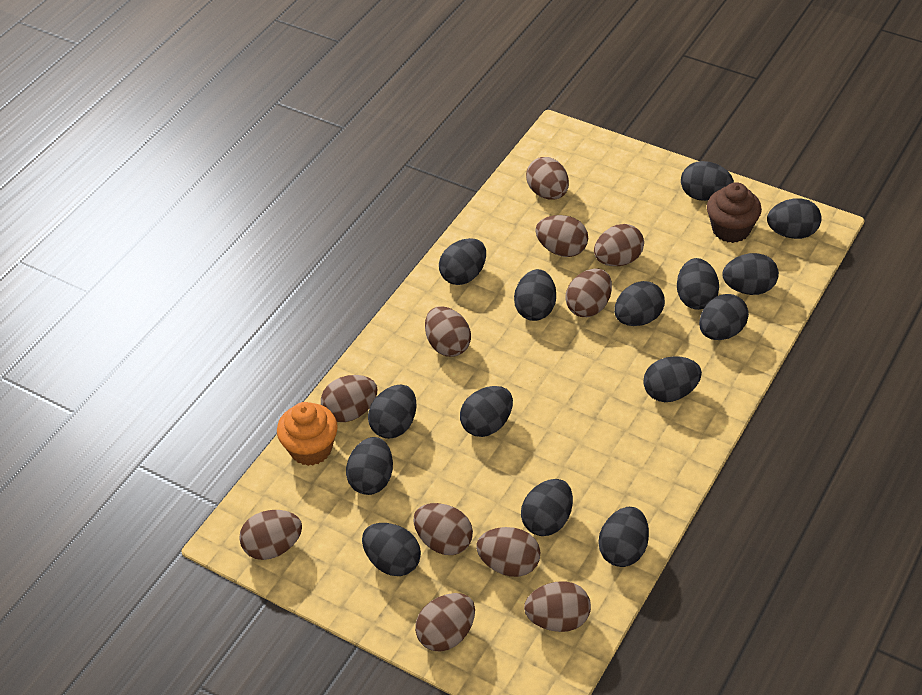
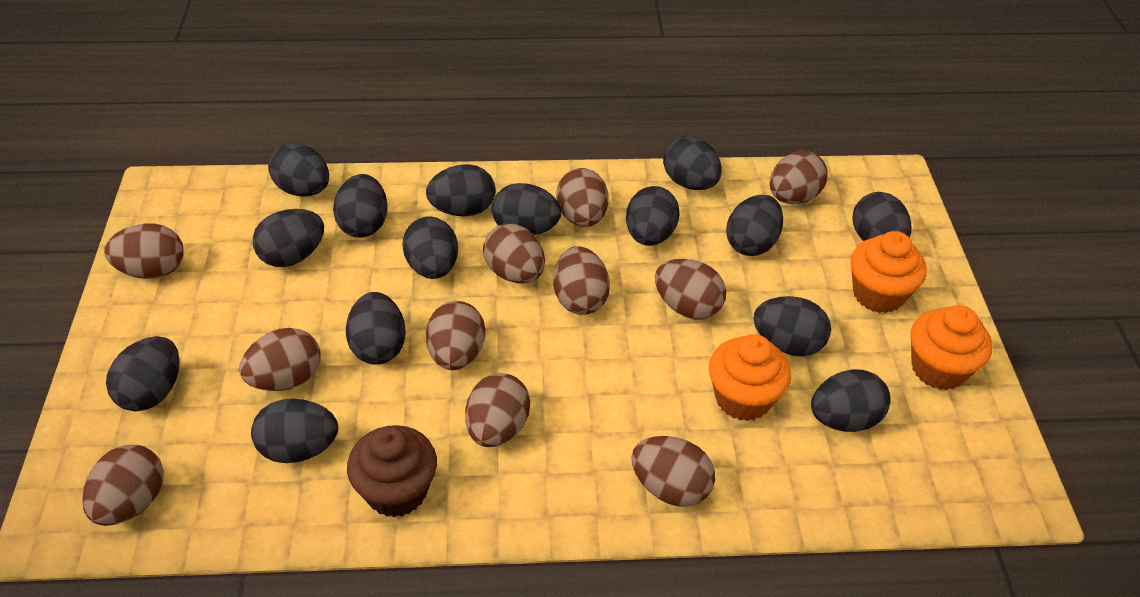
orange cupcake: [277,402,338,466] = 1 -> [709,334,791,421] [851,231,927,313] [911,305,992,390] = 3

